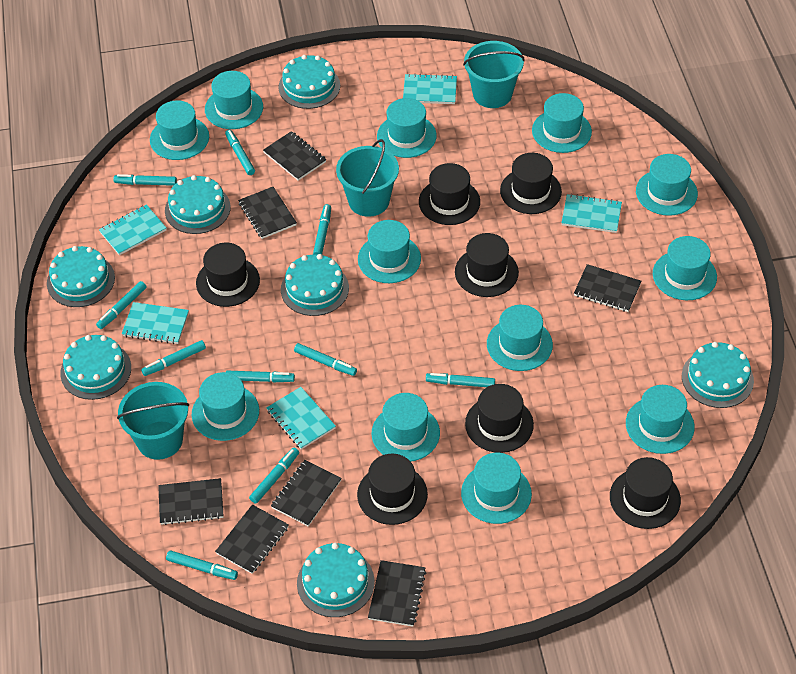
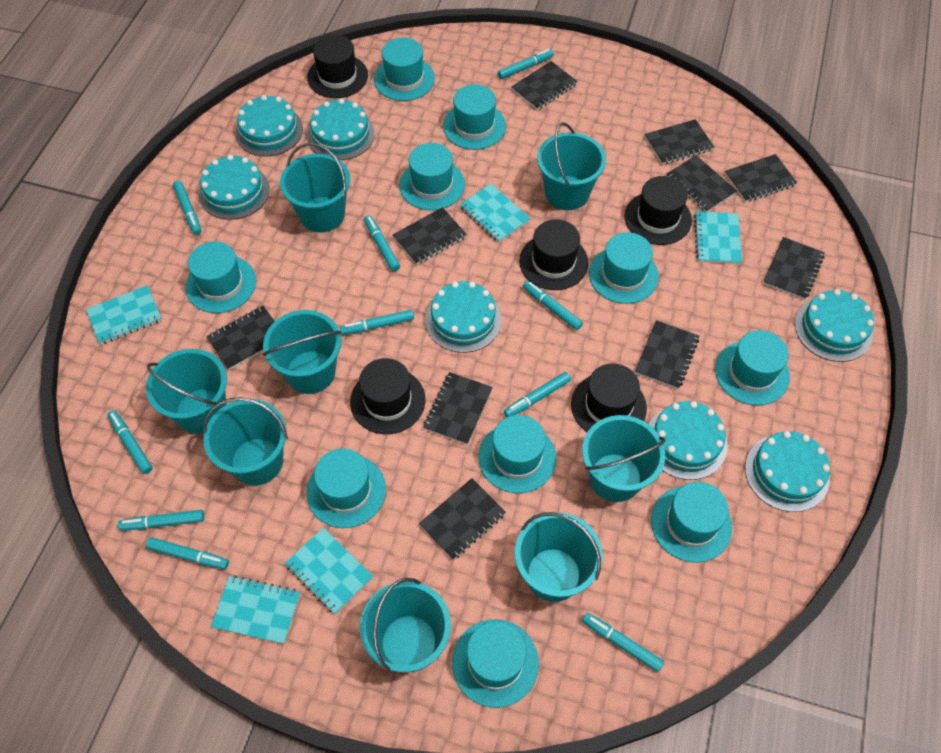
black hat: [196,243,260,307] [357,454,428,525] [419,163,480,225] [455,233,519,297] [465,384,534,453] [500,153,562,214] [610,457,681,529] = 7 -> [307,35,368,98] [350,358,425,434] [519,219,589,290] [571,363,647,432] [624,176,692,245] = 5
black notebook: [158,478,224,525] [215,505,289,574] [238,187,297,239] [263,131,326,181] [271,460,342,526] [368,560,426,627] [574,264,641,312] = 7 -> [206,306,275,370] [393,207,467,265] [419,478,506,560] [423,372,493,445] [511,61,578,110] [635,320,699,389] [645,119,714,165] [666,155,737,212] [725,154,797,202] [763,237,825,300] = 10
turquoise bucket: [117,382,189,460] [336,139,399,217] [463,41,525,108] = 3 -> [146,349,227,434] [203,397,288,486] [263,310,341,394] [280,143,350,233] [360,578,451,672] [515,512,603,602] [537,122,606,210] [582,415,665,502] = 8
turquoise hat: [150,100,209,160] [192,372,259,441] [205,71,263,129] [358,220,421,283] [371,393,440,462] [377,98,437,158] [461,453,532,524] [487,305,553,371] [532,93,592,153] [626,385,695,454] [636,154,698,216] [653,236,717,300] = 12 -> [186,241,256,313] [306,449,386,528] [374,38,435,101] [399,143,465,211] [443,84,506,150] [452,619,539,708] [479,415,556,493] [589,232,659,304] [651,482,732,563] [715,330,790,405] = 10

